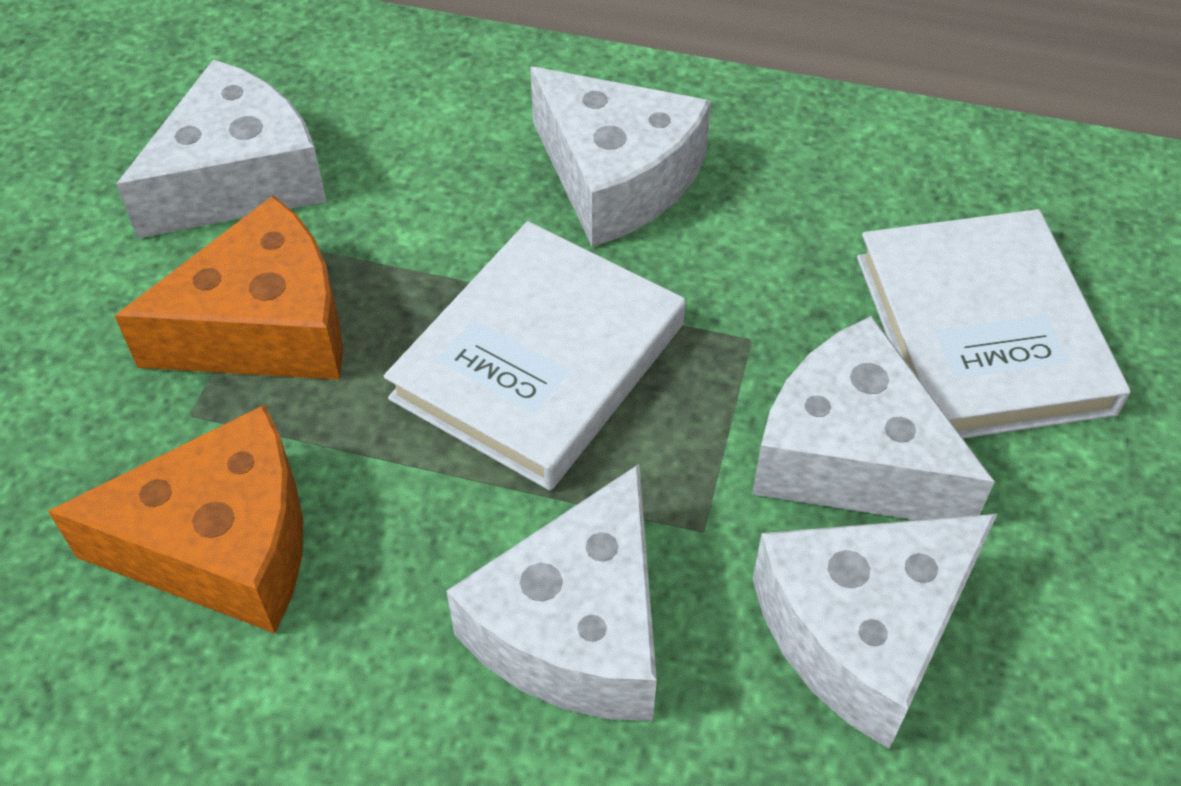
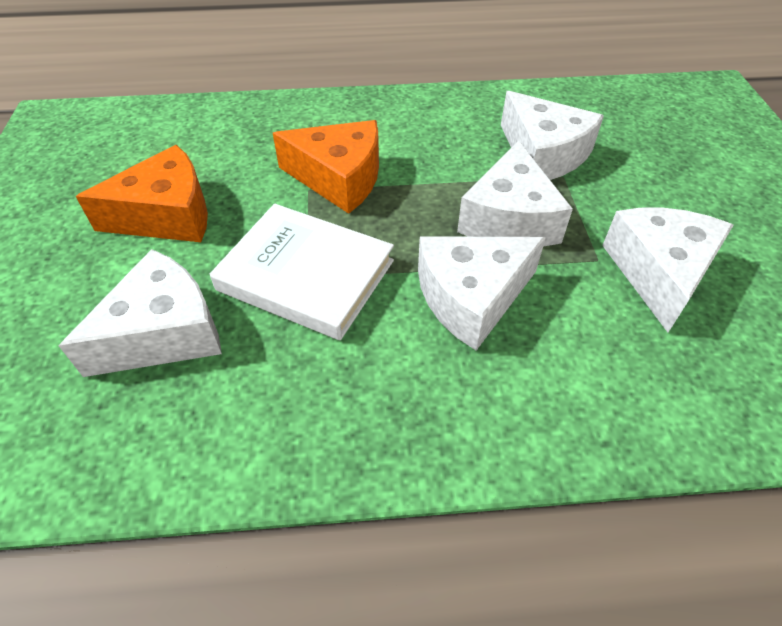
white book: [384,221,686,491] [857,209,1131,438] = 2 -> [210,204,394,340] = 1

